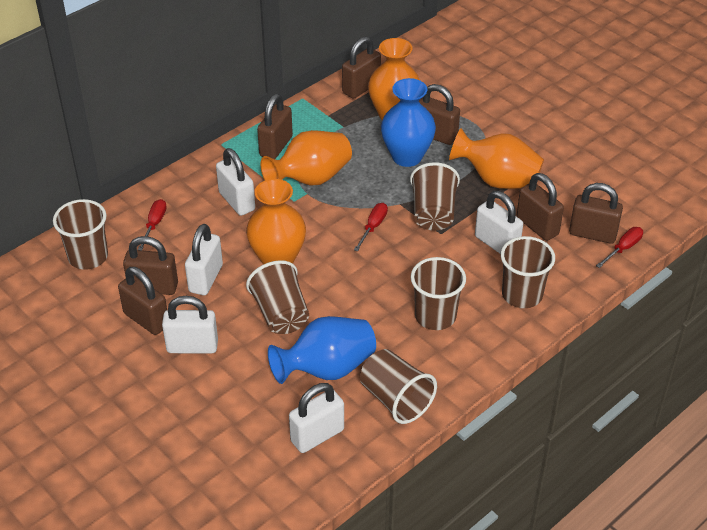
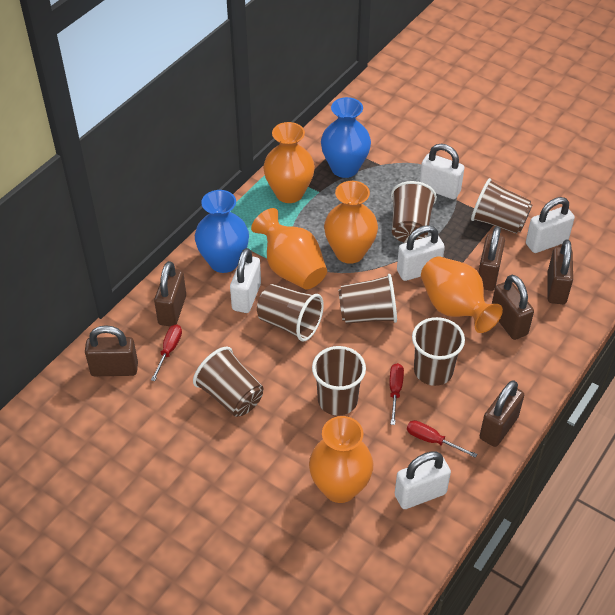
brown cup: [53,199,108,270] [246,260,309,334] [360,349,437,424] [410,162,460,231] [411,257,466,330] [500,236,555,308] = 6 -> [193,347,263,417] [257,284,324,342] [312,346,366,416] [338,274,397,324] [391,181,437,243] [412,317,465,386] [471,178,532,234] = 7
brown padlock: [118,267,167,335] [123,236,178,295] [257,94,293,159] [342,37,381,99] [419,84,460,145] [517,173,564,241] [569,183,623,244] = 7 -> [85,325,138,376] [154,261,186,326] [478,226,505,291] [480,380,524,447] [492,275,534,340] [547,240,573,304] = 6
orange vase: [246,179,306,265] [261,130,352,185] [368,38,419,120] [449,128,544,189] = 4 -> [251,208,327,289] [263,122,315,203] [309,416,374,503] [324,181,378,264] [421,256,503,333] = 5

